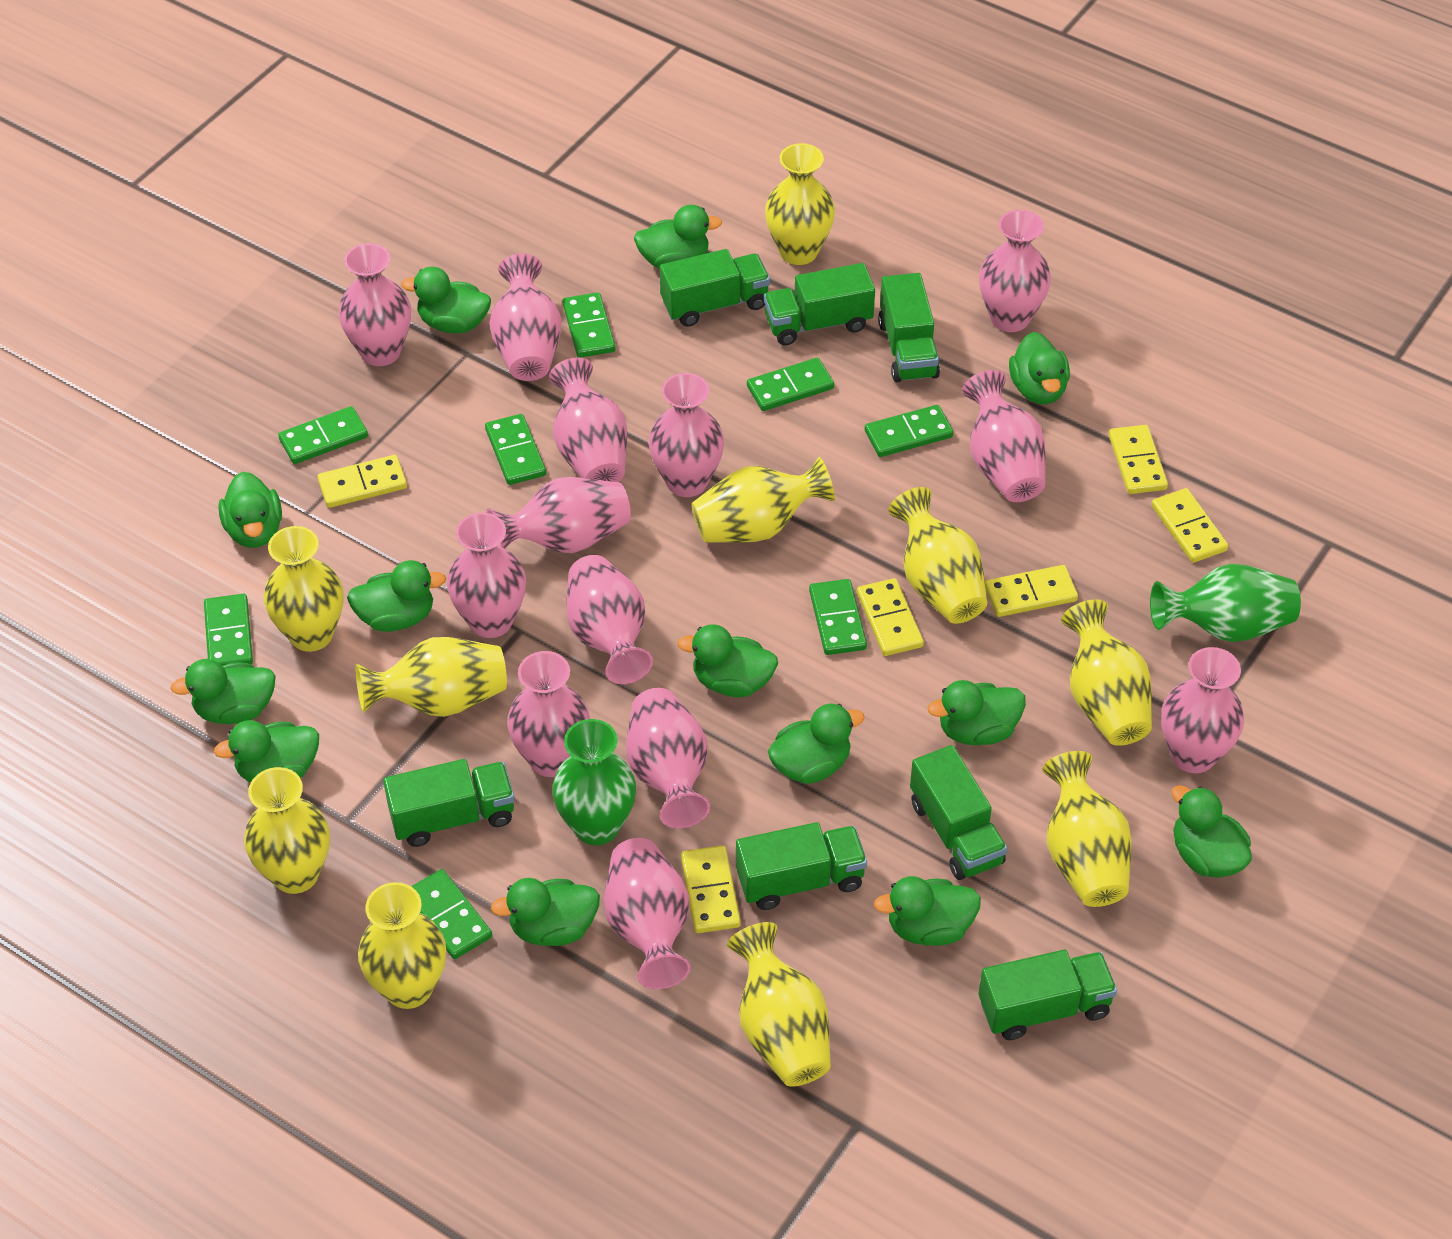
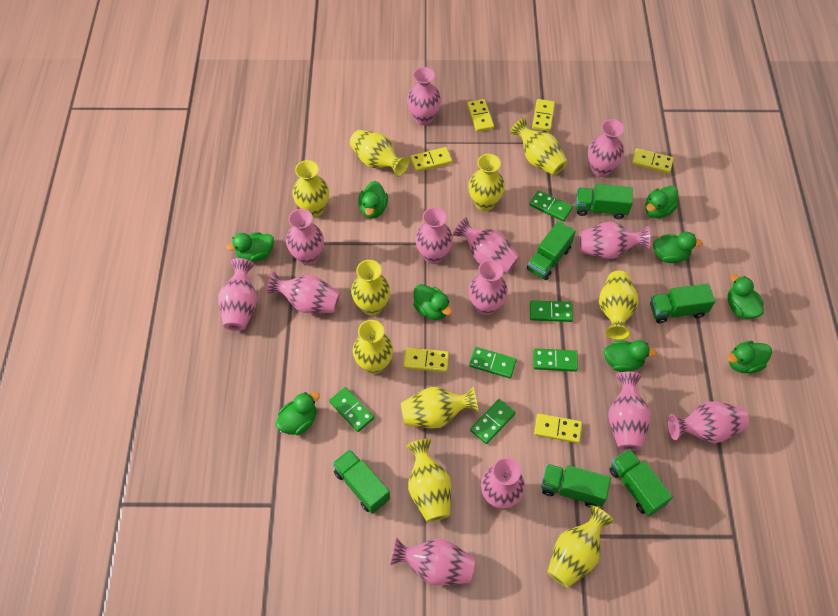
green domino: [204,594,253,666] [278,406,368,464] [411,869,492,959] [485,414,546,485] [562,292,616,358] [747,358,834,411] [809,579,867,655] [865,405,954,457] = 8 -> [329,387,374,432] [469,347,517,379] [470,399,516,444] [529,190,573,222] [530,300,573,322] [533,348,578,372] = 6
green duck: [170,659,276,724] [214,720,319,782] [219,472,282,548] [347,560,446,632] [401,267,491,334] [491,878,600,946] [634,205,722,269] [677,624,778,697] [768,704,865,784] [874,876,981,946] [928,680,1026,745] [1009,332,1070,404] [1172,785,1252,878] = 13 -> [226,232,274,262] [276,392,320,435] [358,181,388,219] [413,284,452,320] [604,340,657,372] [645,186,678,218] [653,232,703,263] [727,274,764,319] [727,341,772,373] = 9
green truck: [383,759,515,847] [660,249,770,327] [736,822,867,910] [764,263,875,345] [878,273,940,382] [910,745,1007,880] [978,950,1117,1040] = 7 -> [332,449,390,514] [527,221,576,280] [541,464,611,508] [576,184,633,219] [609,449,673,516] [650,283,715,323] = 6
green vase: [552,719,636,845] [1150,564,1301,642] = 2 -> none = 0

